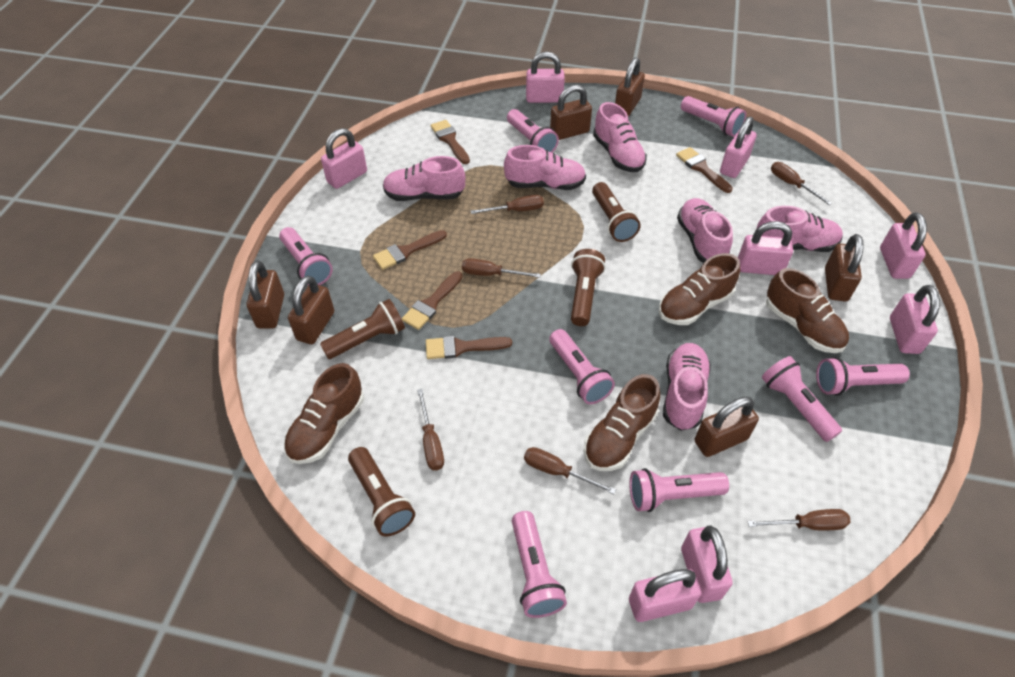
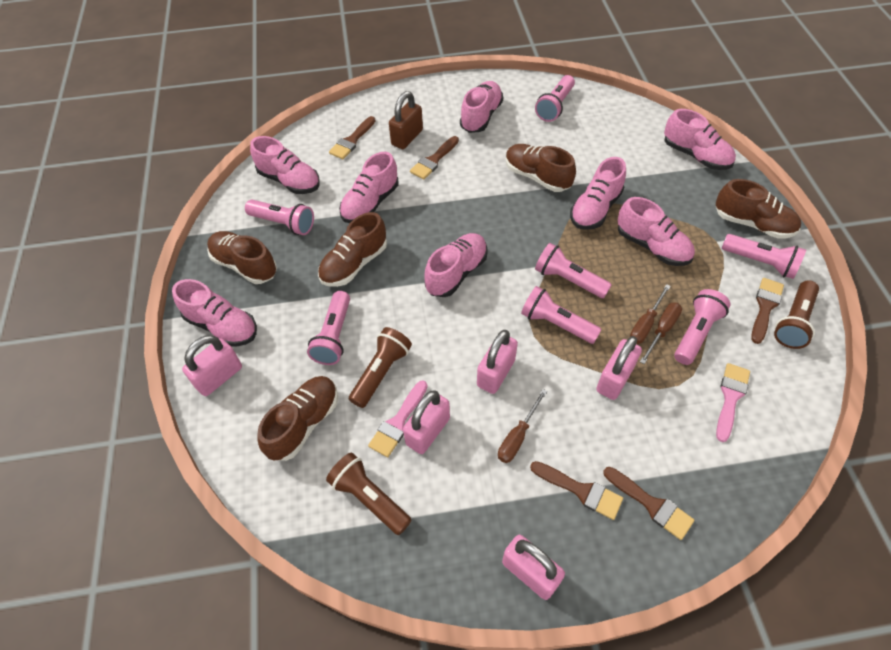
brown flashlight: [320,299,405,359] [348,447,415,537] [571,249,606,326] [592,182,641,242] = 4 -> [326,453,412,535] [349,327,412,408] [774,280,819,349] = 3
brown padlock: [247,261,284,329] [288,276,334,344] [550,85,592,140] [615,57,645,116] [695,397,759,457] [825,234,864,301] = 6 -> [389,91,423,149] = 1
brown screwdriver: [417,389,444,470] [462,258,541,278] [471,195,544,214] [524,447,616,494] [747,509,850,531] [771,162,832,205] = 6 -> [498,389,547,463] [630,284,671,344] [640,302,682,364] = 3
brown shoe: [284,363,364,464] [584,374,660,471] [659,253,740,325] [766,268,849,353] = 4 -> [207,231,277,284] [257,376,338,461] [318,212,387,287] [506,144,576,192] [716,179,801,239] = 5
pink brush: none = 0 -> [368,381,428,457] [716,363,750,442] = 2
pink flashlight: [279,227,333,285] [507,109,559,153] [512,511,567,618] [549,329,615,404] [629,468,729,512] [681,96,746,137] [762,356,842,442] [816,357,910,396] = 8 -> [245,200,314,235] [307,291,350,365] [521,286,602,344] [535,75,575,122] [535,243,612,298] [674,289,730,365] [722,234,806,279] = 7
pink padlock: [321,128,367,189] [526,52,565,103] [629,569,702,622] [681,525,733,603] [720,117,757,178] [738,221,793,275] [880,213,927,279] [890,285,940,354] = 8 -> [182,335,242,396] [403,390,450,454] [477,330,518,394] [502,535,565,600] [596,336,642,400] = 5
pink shoe: [383,156,465,201] [504,145,586,190] [593,102,647,172] [663,343,711,431] [677,198,733,263] [756,206,843,252] = 6 -> [172,279,257,347] [250,136,320,194] [339,152,399,223] [424,233,488,297] [460,81,503,133] [570,157,626,230] [618,197,695,266] [664,109,736,170] = 8

